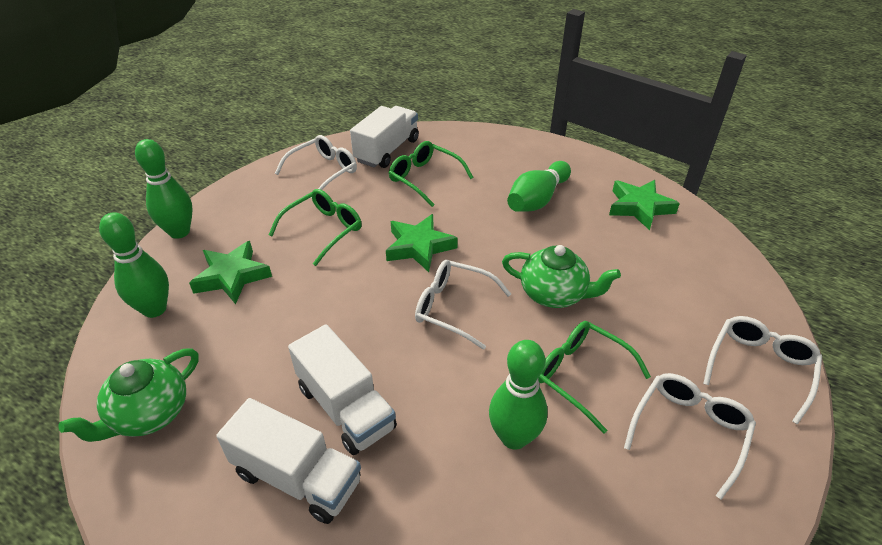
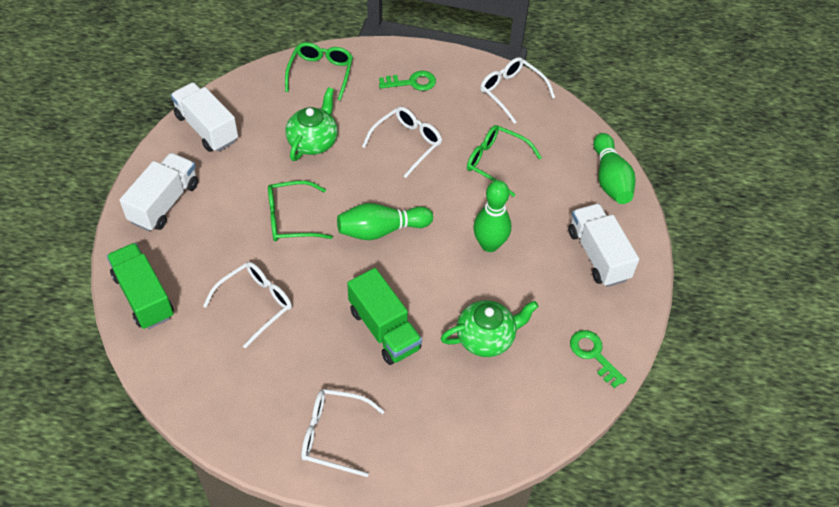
green bowling pin: [99,212,169,318] [135,139,193,239] [489,340,548,450] [507,161,571,212] = 4 -> [337,203,433,240] [473,180,511,252] [593,133,636,204] = 3
green key: none = 0 -> [379,71,436,91] [570,330,627,388] = 2
green star: [189,241,272,304] [386,214,458,272] [609,180,680,230] = 3 -> none = 0
green truck: none = 0 -> [107,243,174,329] [347,268,422,365] = 2

